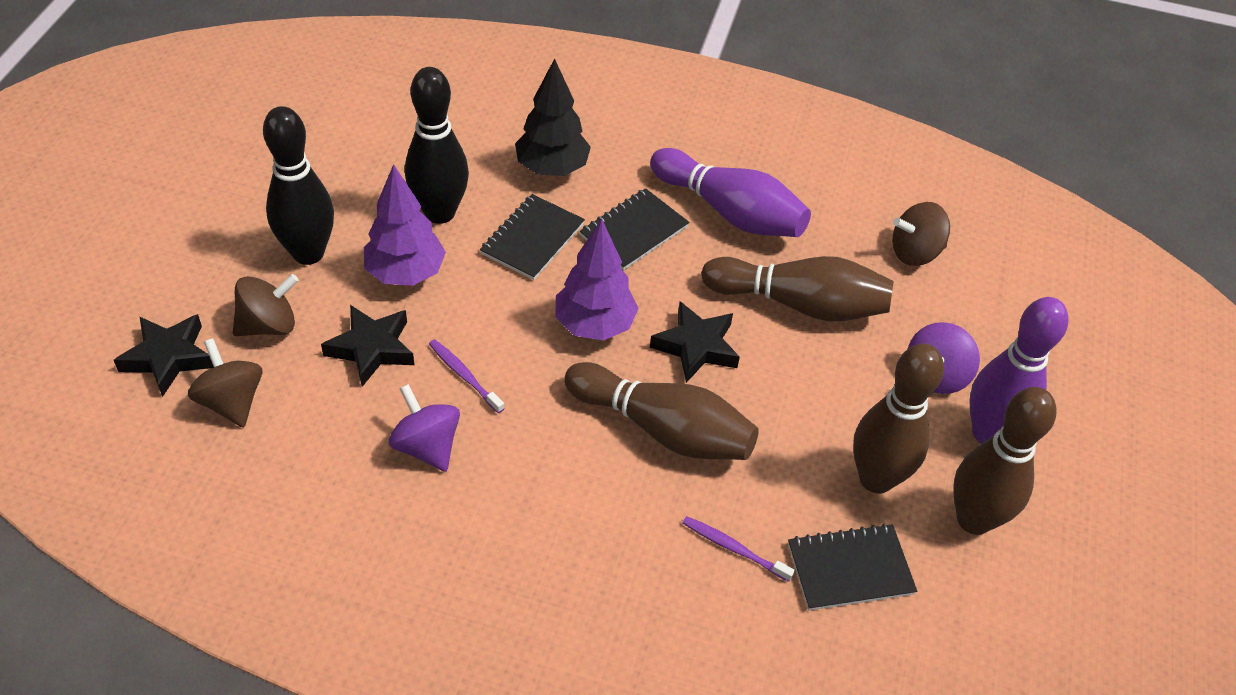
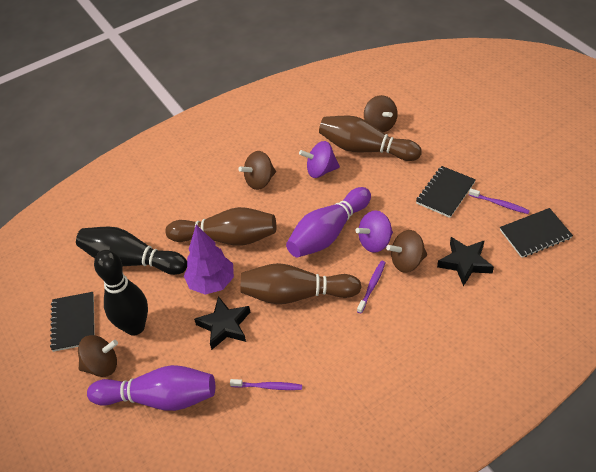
black star: [114,314,214,397] [321,305,414,387] [650,301,740,383] = 3 -> [194,296,250,350] [437,237,494,286] = 2
black tree: [515,58,591,176] = 1 -> none = 0
brown bowling pin: [564,362,759,460] [701,256,894,321] [853,343,944,494] [953,387,1056,535] = 4 -> [165,207,276,246] [240,263,362,304] [319,116,422,161] = 3
brown spinning top: [188,338,262,427] [233,274,299,336] [892,202,950,266] = 3 -> [78,335,118,377] [238,151,276,190] [364,95,398,132] [386,230,427,273] = 4
purple toothbrush: [429,339,505,413] [682,516,795,582] = 2 -> [230,379,302,390] [357,261,386,314] [469,188,530,214] = 3
purple tree: [364,164,446,286] [555,219,639,340] = 2 -> [184,225,234,295] = 1

